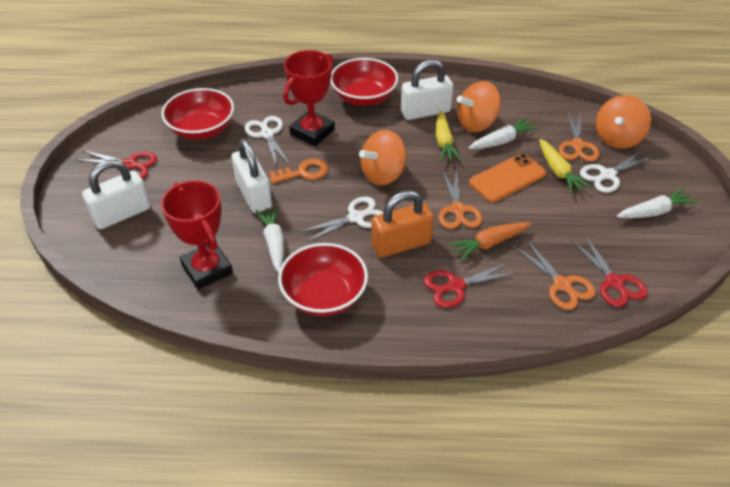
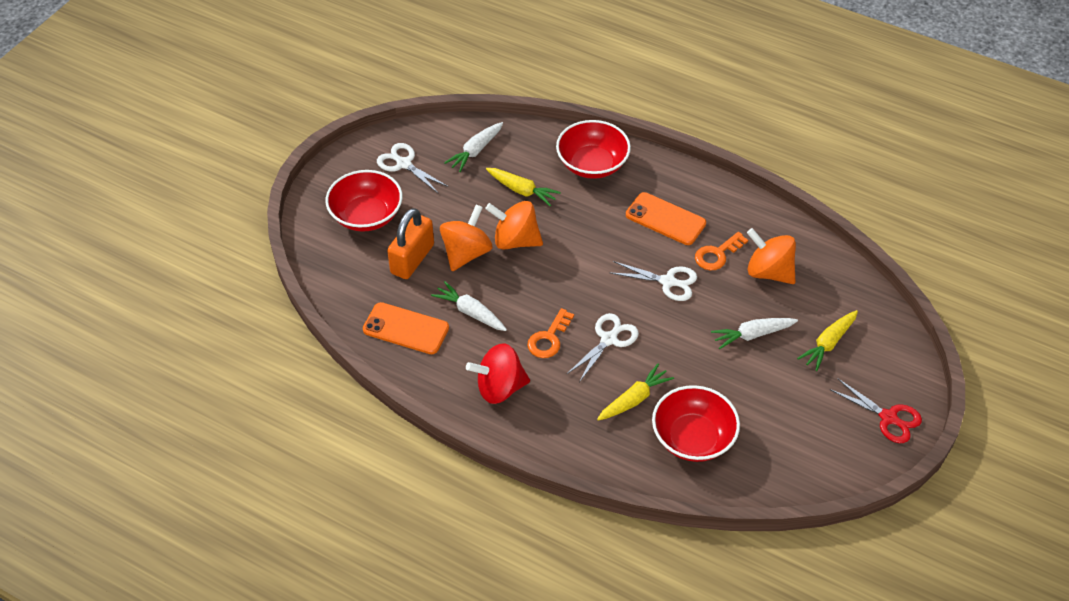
orange carrot: [449,222,531,261] = 1 -> none = 0
orange key: [269,158,328,183] = 1 -> [527,308,574,358] [695,232,748,270] = 2
orange phone: [469,154,546,203] = 1 -> [363,302,449,354] [626,192,706,245] = 2
orange scissors: [439,170,483,229] [515,240,596,310] [559,111,599,162] = 3 -> none = 0
red scissors: [75,150,157,179] [424,262,518,308] [572,236,648,307] = 3 -> [829,379,922,443] = 1
red spinning top: none = 0 -> [466,343,530,404] = 1
red trophy: [161,181,233,290] [283,50,335,146] = 2 -> none = 0
white padlock: [82,159,150,229] [231,139,272,213] [401,60,454,120] = 3 -> none = 0
yellow carrot: [436,110,461,162] [539,139,591,194] = 2 -> [486,168,561,206] [597,364,674,421] [797,310,858,371] = 3

